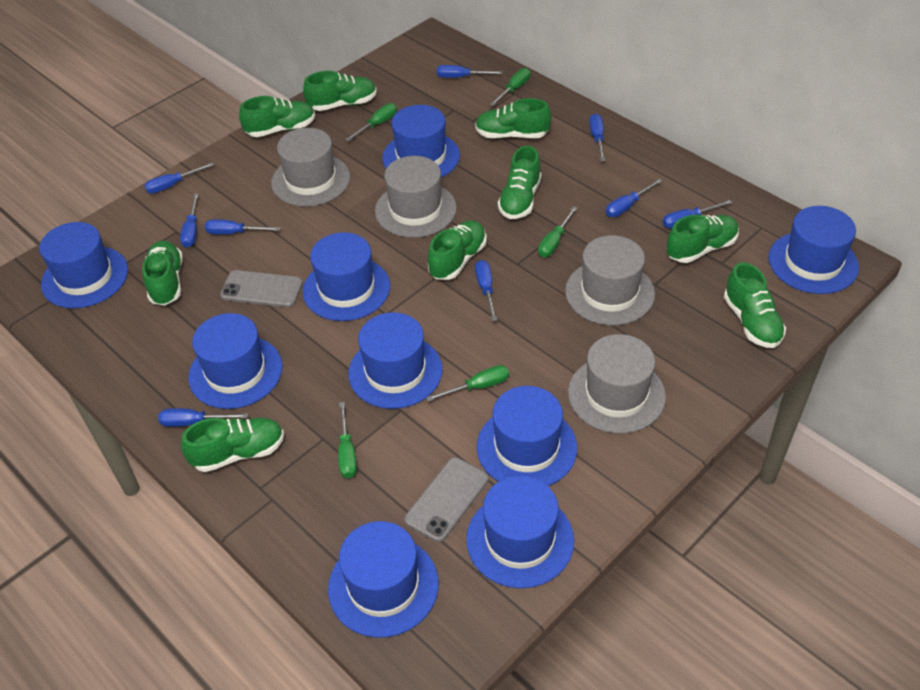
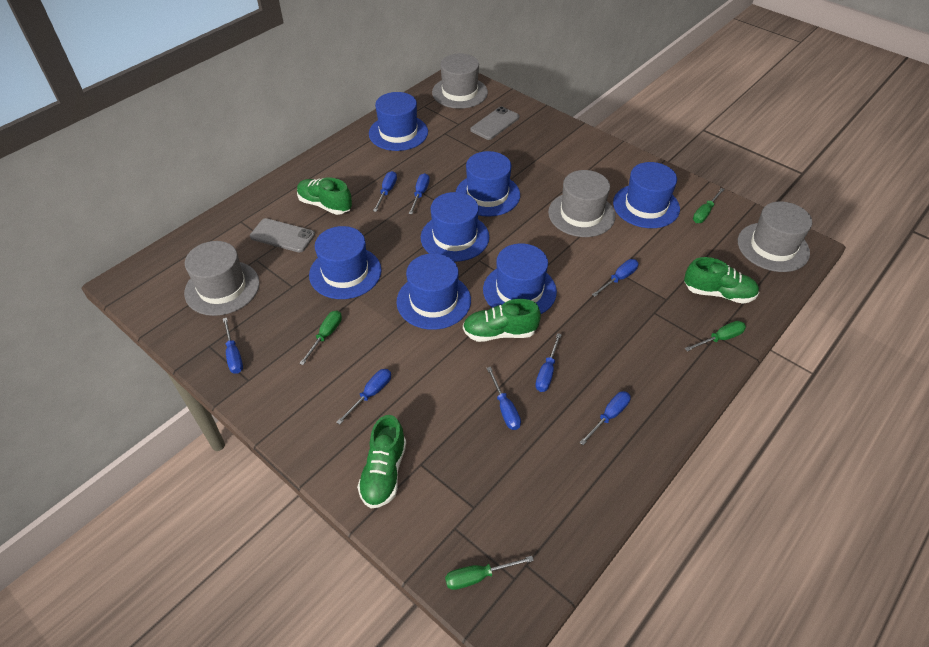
blue hat: [39,222,128,308] [188,313,283,409] [303,232,390,321] [328,521,439,638] [348,312,442,409] [382,105,460,177] [466,476,574,588] [477,386,577,486] [769,206,859,294] = 9 -> [309,226,381,299] [369,92,428,151] [396,253,471,330] [421,192,489,262] [456,151,520,217] [483,243,557,314] [613,162,680,228] = 7
blue screwdriver: [144,162,214,194] [158,408,248,427] [180,194,199,248] [205,219,280,235] [437,65,502,78] [475,260,497,321] [589,114,605,161] [606,179,662,217] [663,200,732,228] = 9 -> [223,318,243,374] [336,369,391,425] [373,171,397,212] [409,173,430,214] [487,367,521,430] [535,333,562,392] [579,391,631,445] [592,259,638,297] = 8
green screwdriver: [338,402,357,478] [345,103,397,141] [426,365,509,402] [490,68,530,106] [538,206,577,257] = 5 -> [299,310,342,365] [445,556,534,590] [685,321,746,352] [693,188,725,223] = 4
green shoe: [142,240,183,305] [181,418,284,472] [239,96,315,137] [303,71,377,111] [428,220,487,280] [475,98,551,138] [498,146,541,219] [666,215,739,263] [724,262,786,348] = 9 -> [297,177,352,215] [357,415,406,508] [463,299,541,342] [684,257,759,304] = 4

